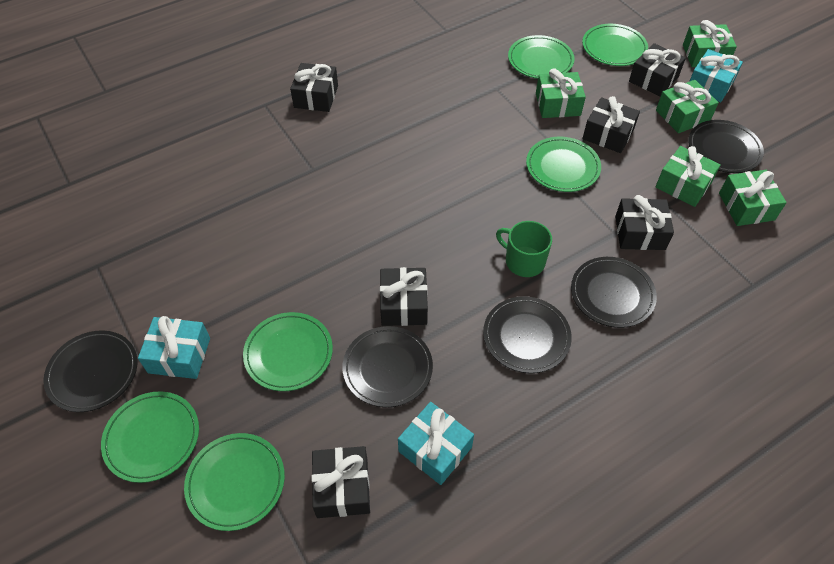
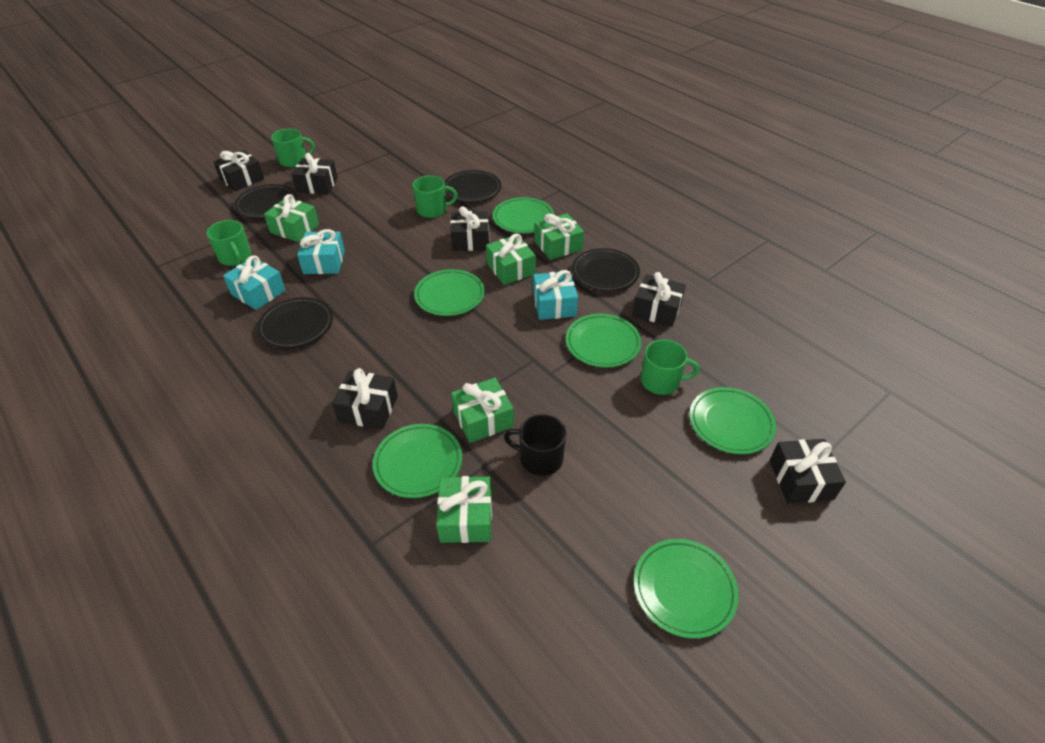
black mug: none = 0 -> [504,414,566,476] = 1
black plate: [43,330,137,412] [342,326,433,407] [483,296,572,373] [571,257,657,328] [688,120,764,173] = 5 -> [234,184,297,219] [257,297,333,348] [444,170,501,203] [572,248,640,292] = 4
green mug: [496,221,552,277] = 1 -> [206,220,252,266] [271,128,315,167] [413,176,458,218] [641,339,700,395] = 4

